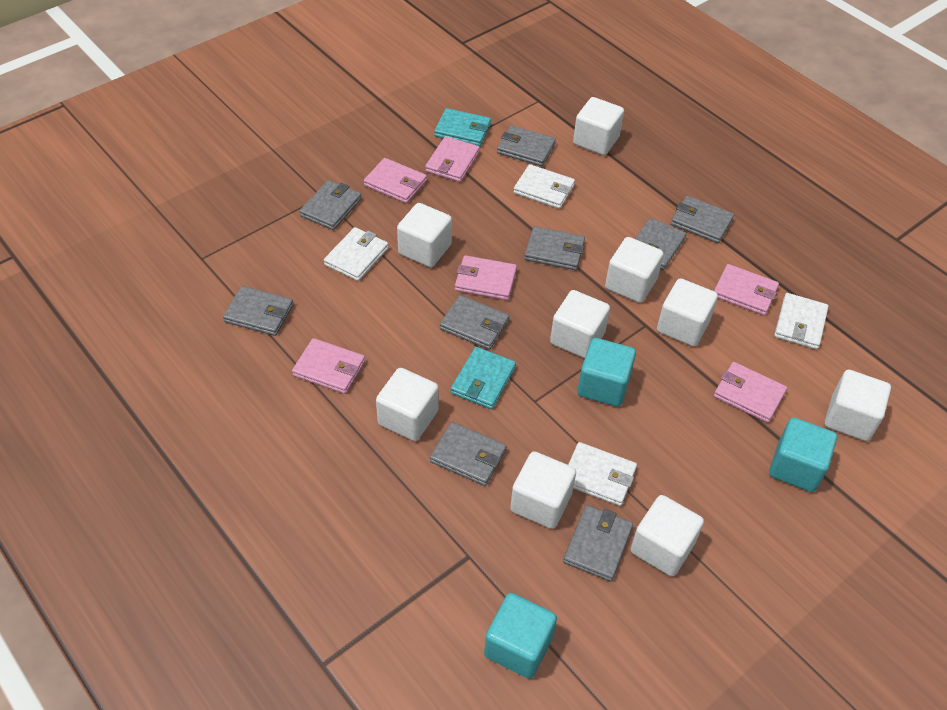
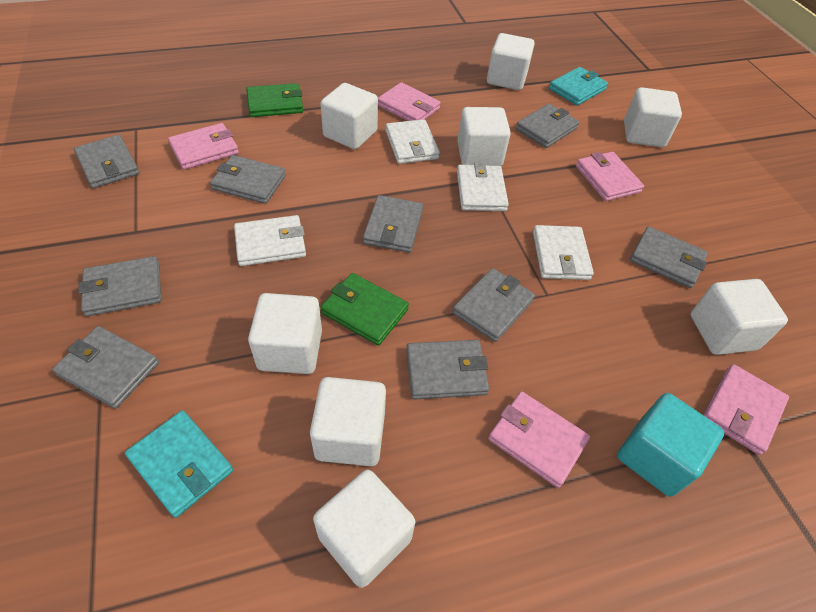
green wallet: none = 0 -> [246,83,303,117] [320,273,409,346] = 2
pink wallet: [292,338,365,394] [364,158,427,203] [425,136,480,182] [455,255,517,300] [714,264,779,316] [714,362,787,423] = 6 -> [168,123,239,170] [378,82,440,121] [488,391,590,488] [576,152,644,201] [703,364,789,455] = 5
turquoise cube: [484,593,557,679] [577,338,636,407] [769,417,837,492] = 3 -> [617,393,724,497] = 1
white cube: [376,368,439,441] [397,203,452,267] [510,451,576,529] [550,290,610,358] [573,97,624,155] [605,237,664,303] [631,495,704,576] [657,278,718,346] [825,370,891,441] = 9 -> [248,293,322,374] [310,377,386,466] [313,470,415,588] [320,83,378,149] [457,107,511,166] [487,33,534,90] [624,87,682,147] [691,279,788,355] = 8

